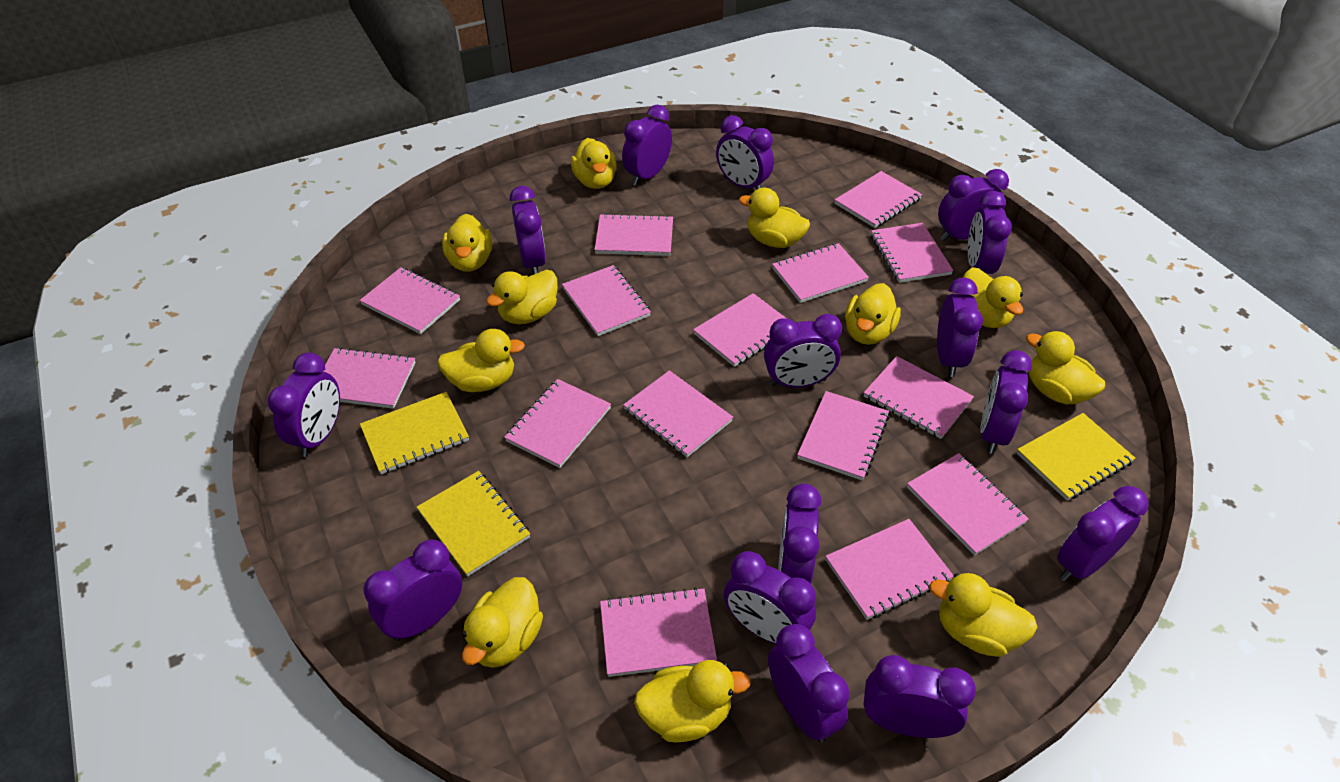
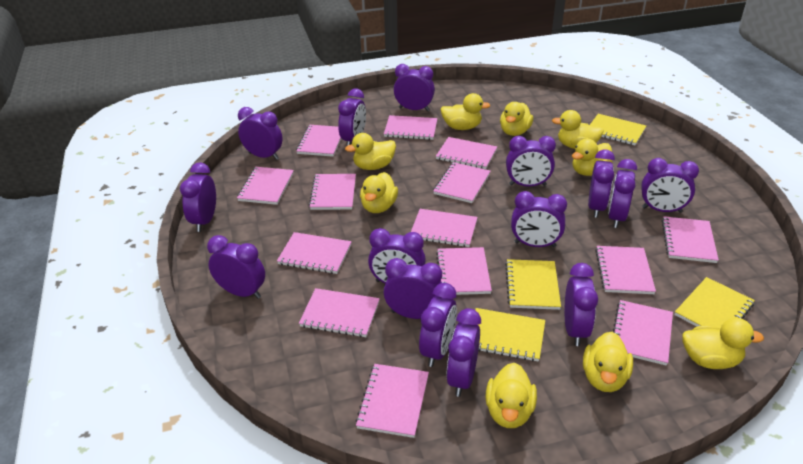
pink notebook: [323,347,416,409] [360,267,460,334] [504,379,611,468] [562,265,651,336] [594,213,673,256] [600,587,717,677] [623,370,733,457] [693,293,786,367] [772,243,869,303] [797,391,889,480] [825,519,954,620] [835,171,922,228] [864,356,974,439] [871,223,954,283] [907,453,1029,556] = 15 -> [237,167,294,205] [277,232,352,274] [296,125,341,157] [299,288,380,337] [309,174,356,210] [355,364,429,438] [384,115,438,140] [411,209,478,247] [433,162,490,203] [436,137,497,169] [436,247,492,295] [595,246,656,294] [613,300,673,366] [662,216,719,263] = 14
yellow duck: [437,329,525,392] [442,214,492,272] [462,577,543,668] [486,270,558,324] [571,138,617,189] [634,660,751,743] [739,188,810,248] [845,283,901,345] [929,573,1038,657] [957,267,1023,328] [1026,331,1105,405] = 11 -> [345,133,396,170] [360,172,398,213] [440,93,491,130] [485,363,537,428] [500,102,533,136] [552,110,604,149] [572,139,612,176] [583,332,633,392] [682,318,764,369] = 9
yellow notebook: [360,392,469,474] [417,471,530,577] [1017,413,1135,500] = 3 -> [475,308,545,362] [505,259,561,310] [590,114,646,145] [675,277,755,329] = 4

